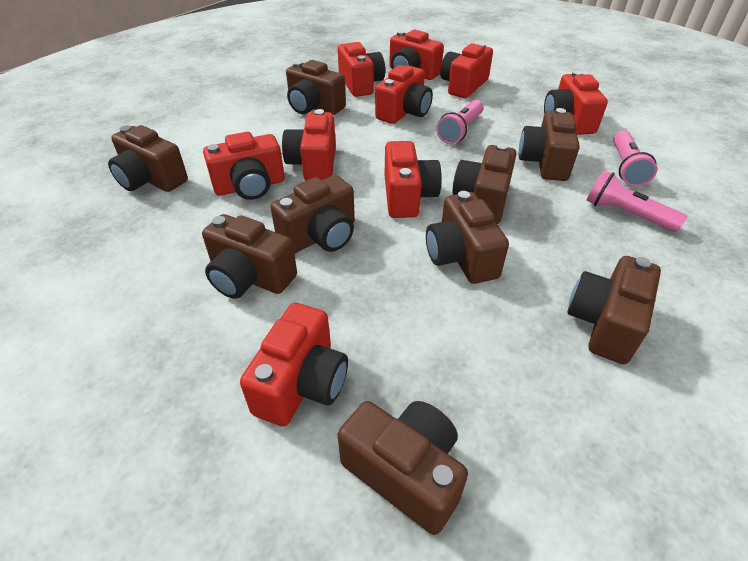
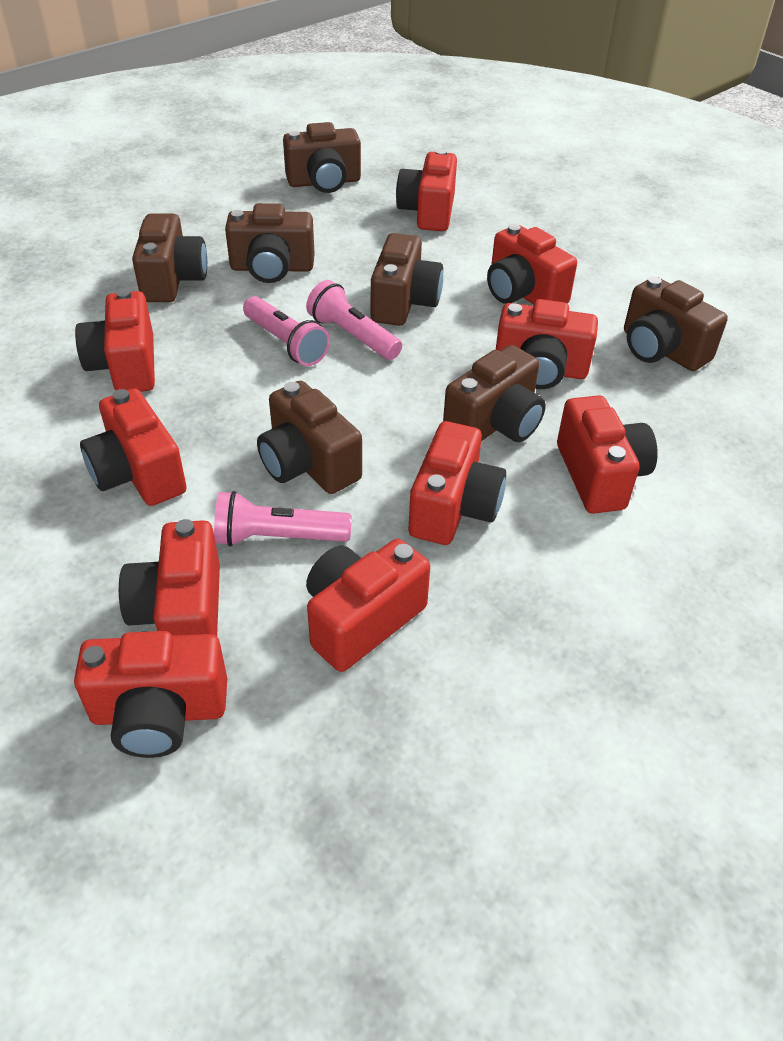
brown camera: [108,125,188,192] [202,214,297,299] [270,175,355,254] [286,60,346,115] [338,401,468,535] [426,191,509,284] [452,143,517,224] [519,108,580,181] [567,256,661,364] = 9 -> [132,213,207,302] [225,203,315,283] [257,381,362,494] [283,122,361,193] [371,233,443,326] [443,345,546,442] [624,276,728,371] = 7
red camera: [203,132,285,200] [240,303,348,427] [282,109,336,181] [338,42,385,97] [375,65,433,124] [385,141,442,218] [389,30,444,80] [440,43,493,98] [544,71,608,135] = 9 -> [74,631,227,758] [75,288,155,392] [80,388,187,506] [119,519,220,636] [306,539,430,672] [396,149,457,231] [409,421,506,545] [487,224,577,304] [496,299,598,389] [557,395,658,514] = 10

